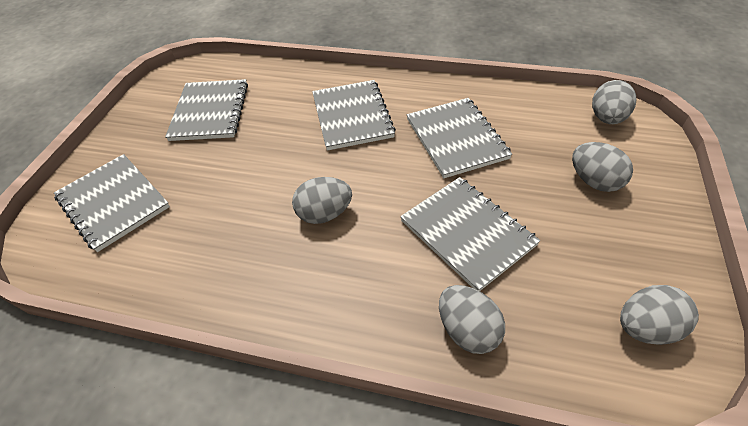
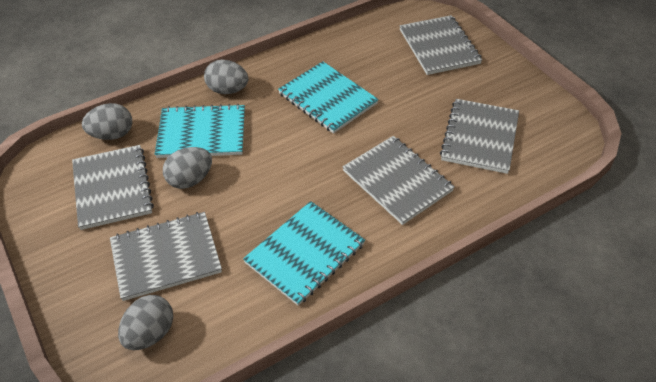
grey egg: [292,177,352,224] [439,285,505,354] [572,142,633,192] [592,80,636,124] [620,285,699,345] = 5 -> [82,103,132,140] [118,295,173,350] [163,147,212,189] [204,59,248,94] = 4
turquoise notebook: none = 0 -> [155,104,245,158] [243,201,365,306] [278,61,379,134] = 3

